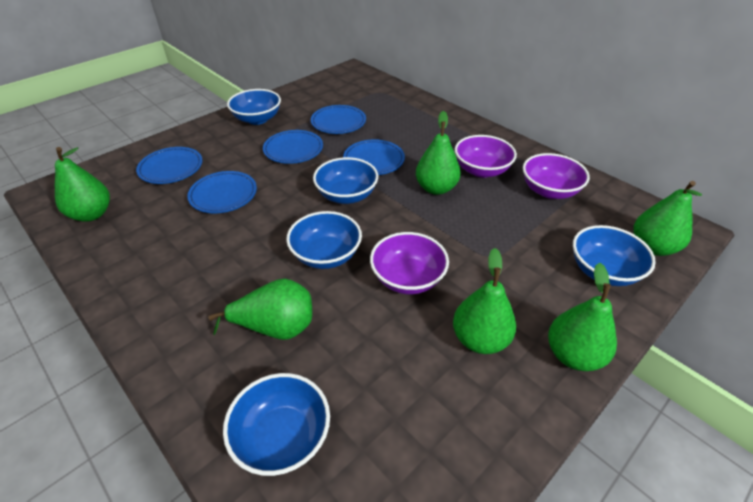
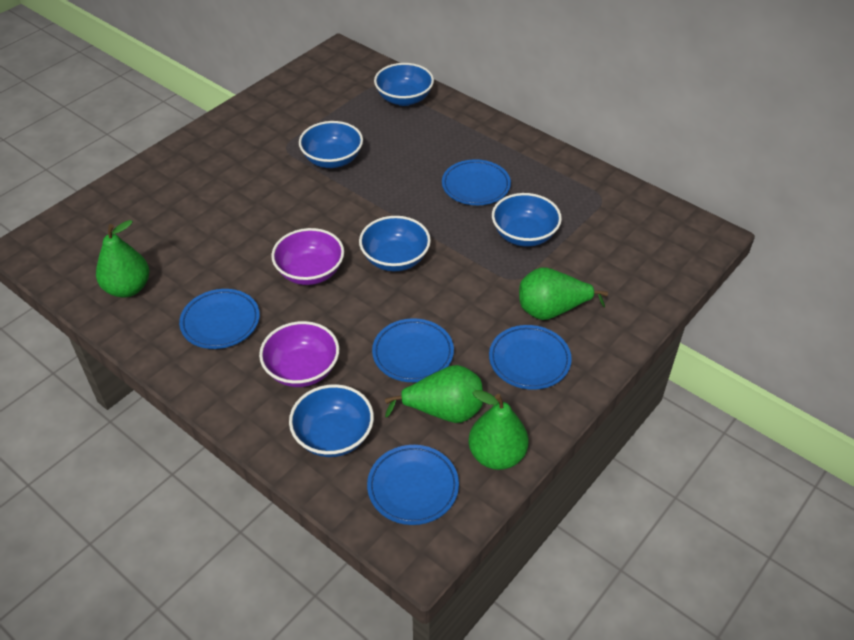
green pear: [55,147,110,222] [208,279,312,340] [416,111,461,195] [453,248,516,354] [548,263,617,371] [633,181,702,256] = 6 -> [96,220,149,298] [385,365,483,423] [469,390,529,470] [519,267,608,320] = 4
purple bowl: [370,232,449,294] [455,135,517,178] [523,153,590,199] = 3 -> [259,321,339,387] [271,228,344,285] = 2

